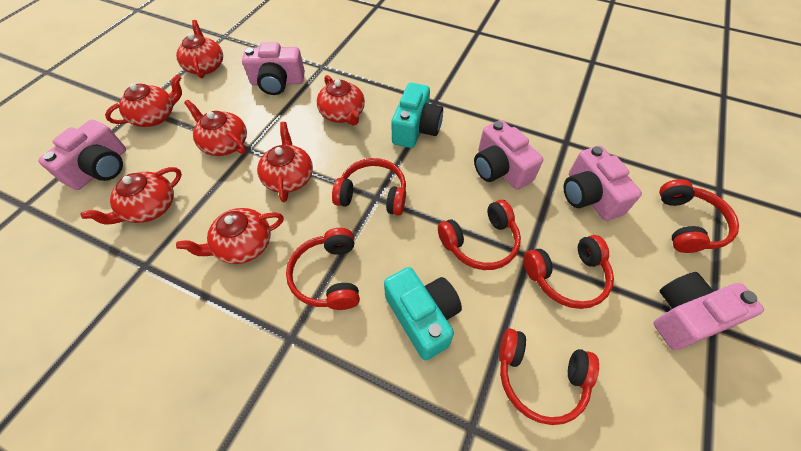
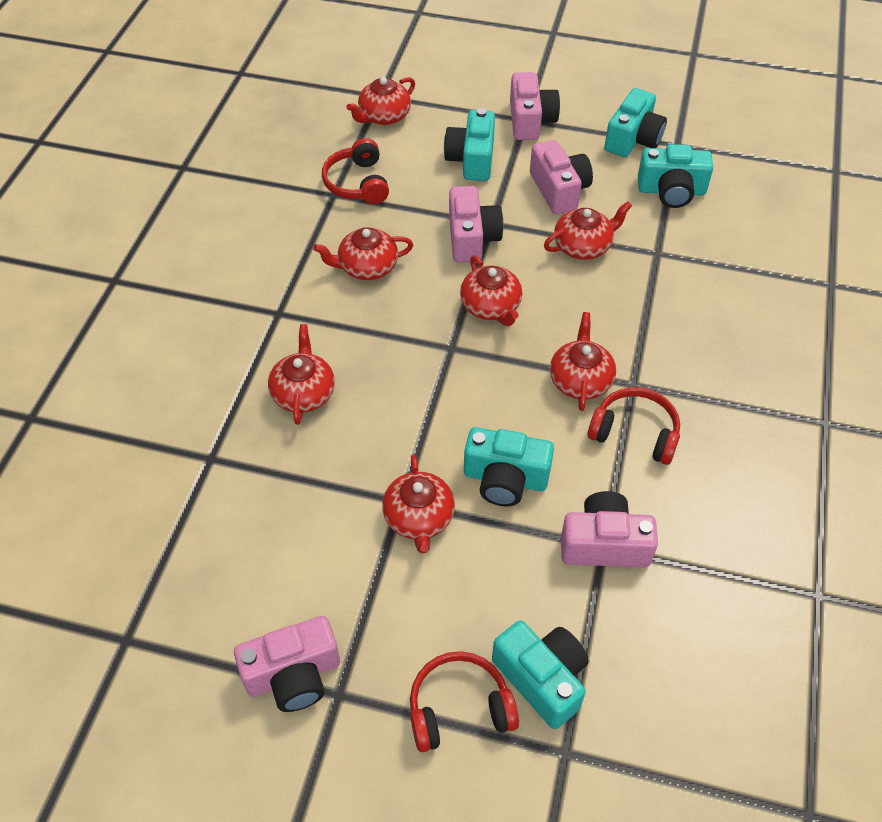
red headphones: [286,228,360,310] [332,158,406,216] [438,200,521,270] [499,328,599,425] [523,235,614,309] [659,179,739,253] = 6 -> [322,138,389,204] [410,651,519,752] [588,387,680,465] = 3
turquoise camera: [384,267,462,360] [391,83,443,148] = 2 -> [444,108,495,181] [464,427,554,506] [492,620,589,729] [604,88,667,157] [638,144,713,208] = 5

